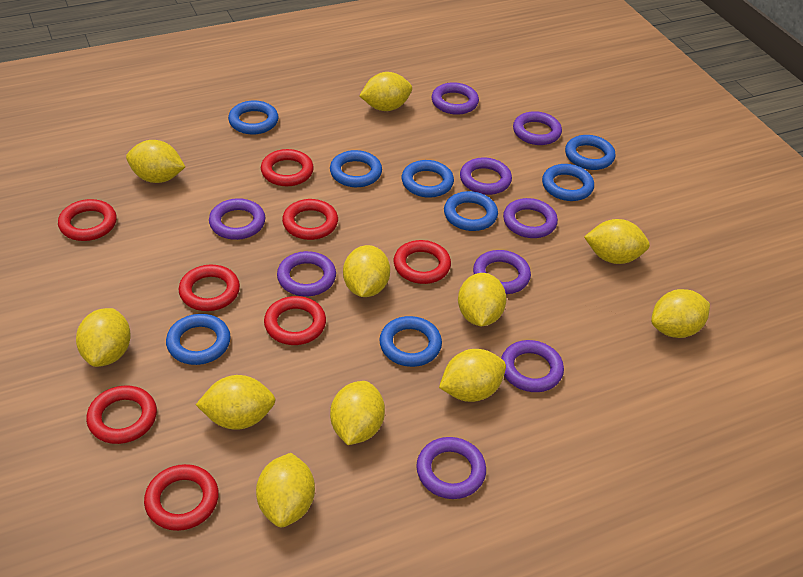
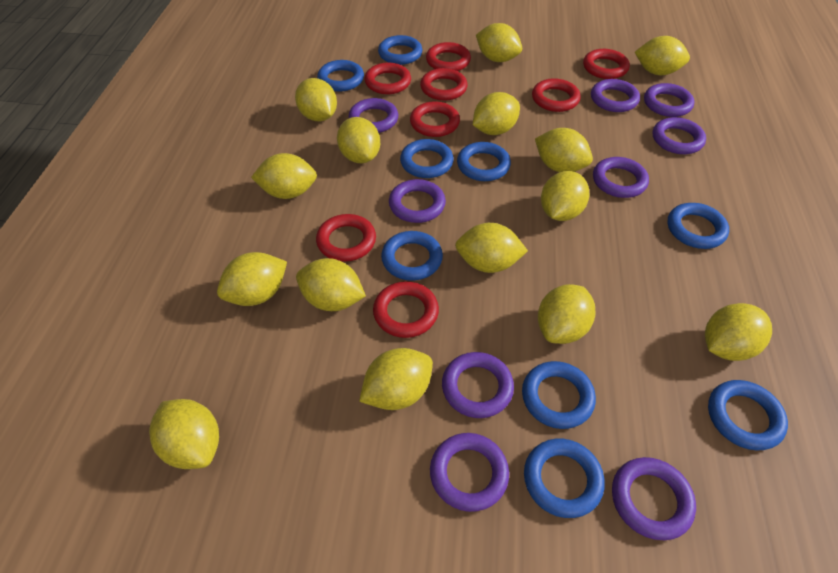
blue ring: [166,314,231,365] [228,100,279,135] [330,150,382,187] [379,316,442,367] [402,160,454,198] [444,191,498,231] [542,164,594,201] [565,135,616,170] = 8 -> [317,60,364,91] [378,35,422,65] [381,231,443,281] [400,139,454,178] [457,142,511,181] [522,361,596,429] [524,439,605,518] [667,203,729,249] [708,380,788,450] = 9
yellow lemon: [76,308,131,367] [126,140,185,183] [196,375,276,430] [256,453,315,527] [330,381,385,445] [343,245,390,297] [360,72,412,111] [439,349,506,402] [458,273,507,326] [584,219,650,264] [651,289,710,338] = 11 -> [149,399,219,469] [217,252,287,306] [251,153,317,199] [295,78,337,121] [296,258,366,311] [337,117,380,163] [359,348,433,410] [455,223,528,273] [473,92,520,135] [476,23,522,62] [535,128,593,172] [538,284,595,344] [541,171,589,221] [635,36,690,75] [705,303,772,361] = 15

